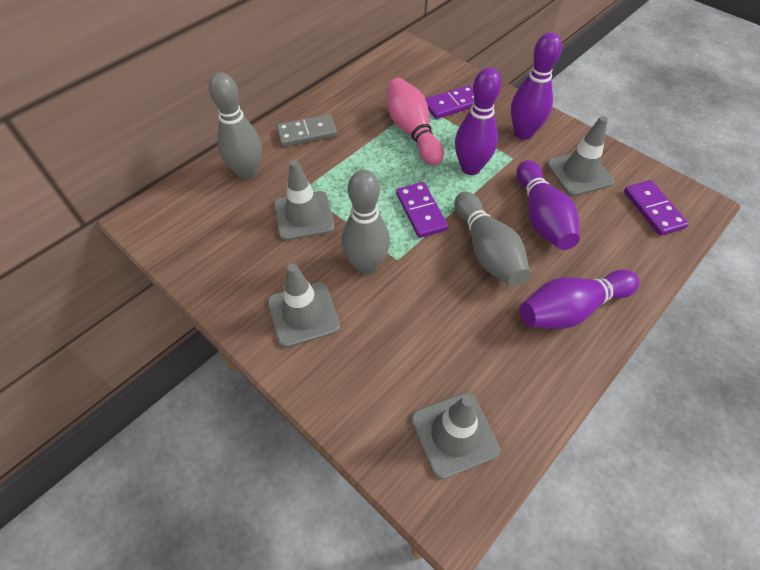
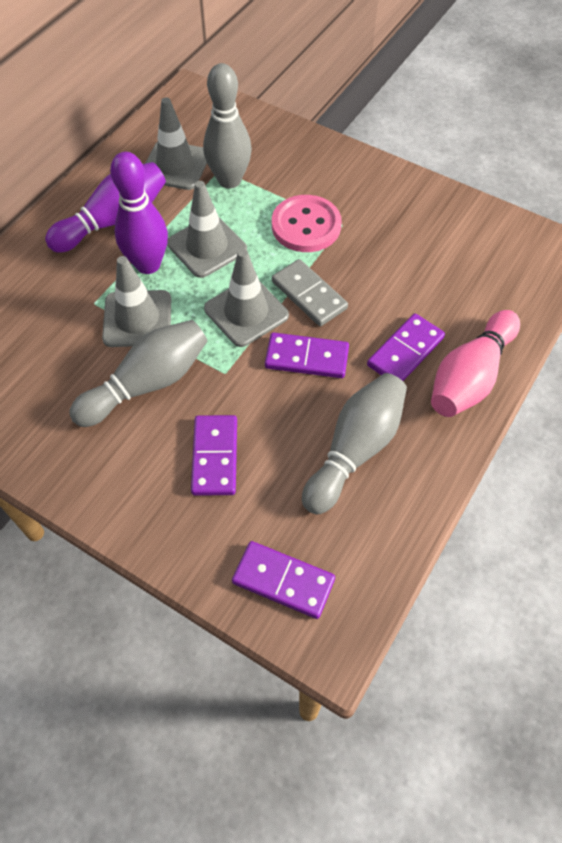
pink button: none = 0 -> [272,195,342,252] = 1
purple bowling pin: [455,68,502,175] [511,32,562,140] [516,160,580,250] [520,269,640,329] = 4 -> [45,162,166,253] [110,152,168,274] = 2
purple domino: [396,182,448,238] [425,85,474,119] [624,180,689,236] = 3 -> [191,415,237,496] [232,541,335,619] [265,332,349,378] [367,313,445,381] = 4

